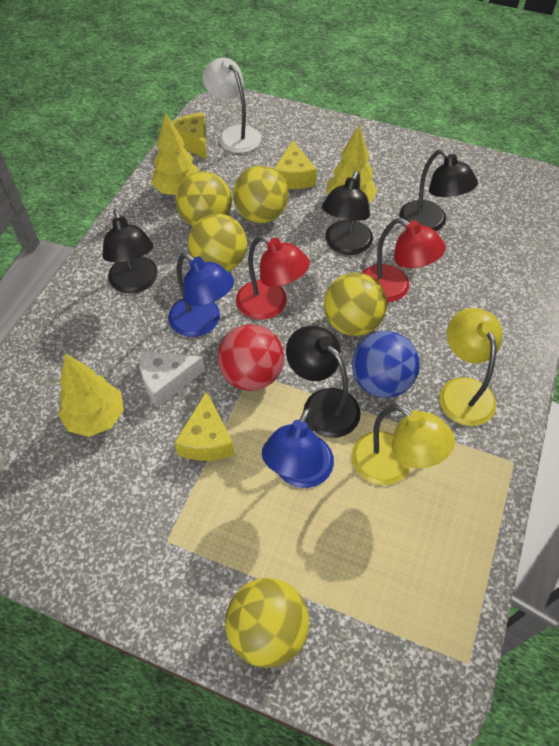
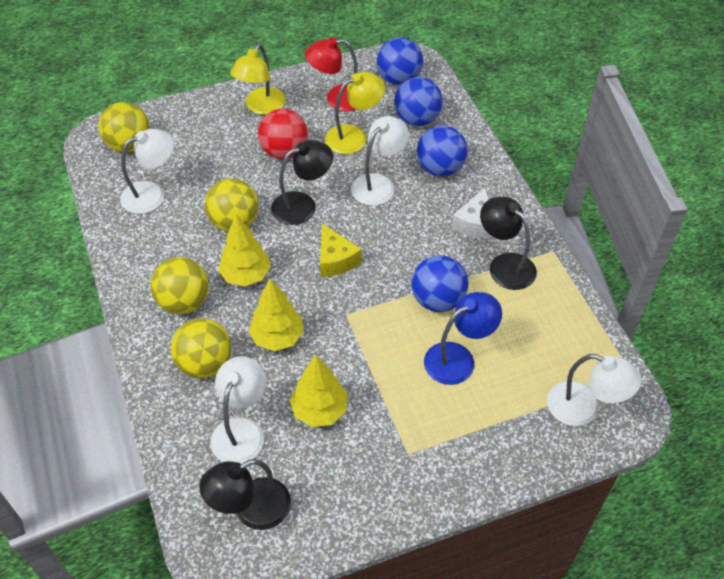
black lamp: [103,209,158,293] [286,326,361,438] [322,171,373,255] [399,149,478,231] = 4 -> [199,459,291,530] [271,140,333,225] [480,197,537,290] = 3
blue ball: [352,331,420,398] = 1 -> [377,37,423,85] [394,77,443,126] [411,255,469,312] [417,125,468,177] = 4
blue lamp: [168,253,234,337] [262,408,334,488] = 2 -> [424,292,502,385] = 1
red lamp: [236,235,310,320] [362,218,446,302] = 2 -> [305,37,358,111] = 1
white lamp: [202,58,261,153] = 1 -> [120,129,174,214] [211,356,266,464] [351,116,409,206] [547,354,642,426] = 4
yellow ball: [175,171,232,226] [188,213,247,272] [225,578,309,668] [233,166,289,223] [324,273,387,336] = 5 -> [98,102,150,152] [151,257,209,314] [171,318,231,378] [205,178,259,232] = 4
yellow cheese: [172,113,207,160] [174,391,234,461] [274,140,317,189] = 3 -> [320,224,362,277] = 1

